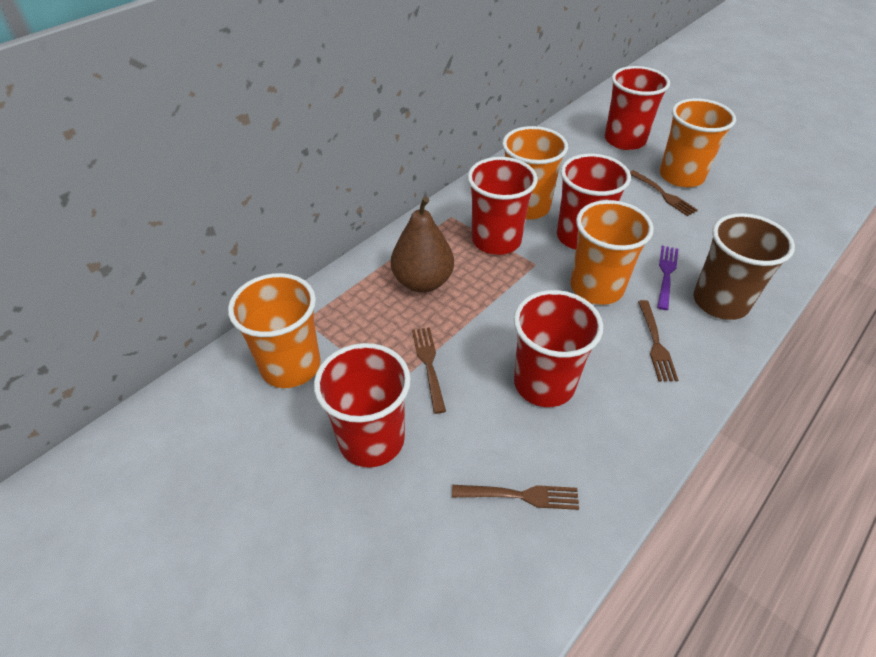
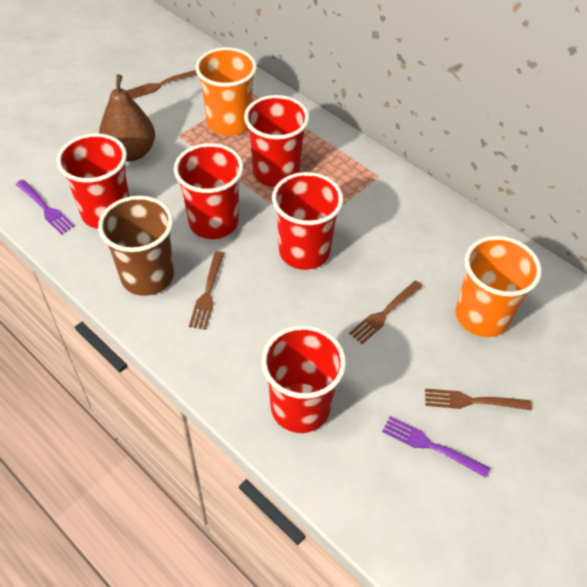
orange cup: [228,273,321,388] [502,126,568,220] [570,200,654,305] [660,98,736,187] = 4 -> [195,47,257,136] [455,236,542,337] = 2
purple fork: [657,246,678,310] = 1 -> [15,180,75,235] [382,416,490,478] = 2

